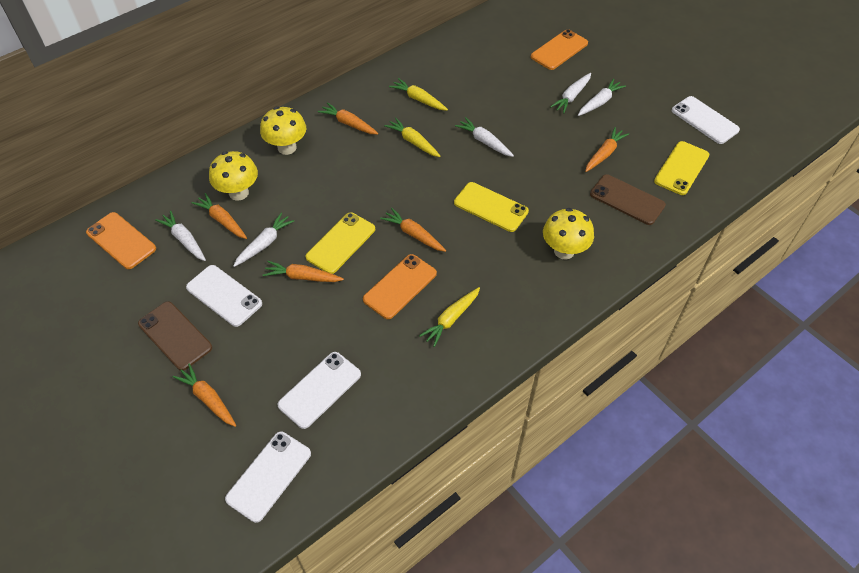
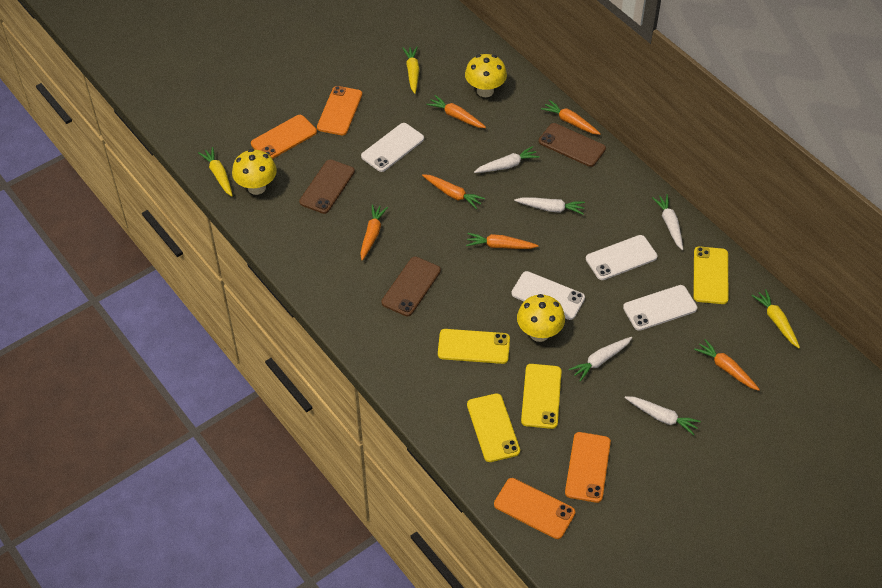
brown phone: [138,301,212,371] [590,174,666,225] = 2 -> [299,159,355,214] [381,256,441,316] [539,123,606,167] = 3
orange phone: [86,212,156,269] [363,254,437,319] [531,29,588,70] = 3 -> [251,115,317,159] [317,86,362,135] [494,478,575,539] [565,432,611,503] = 4
yellow phone: [305,212,375,274] [454,182,529,232] [654,141,710,195] = 3 -> [438,329,510,364] [467,393,520,462] [521,364,562,429] [693,246,728,304] = 4

